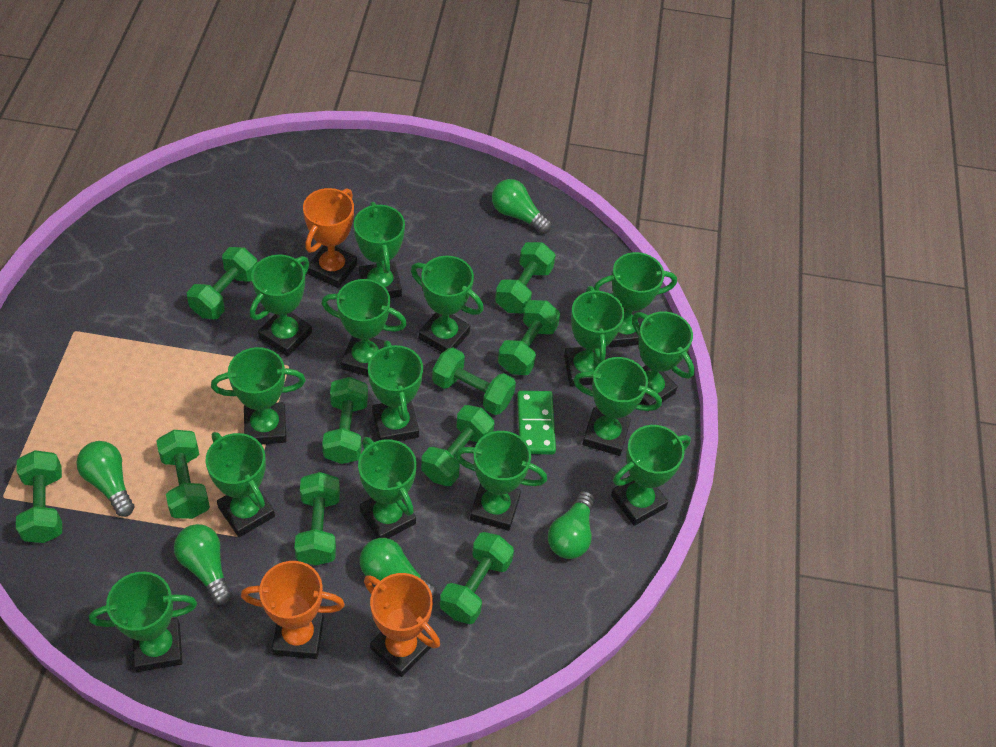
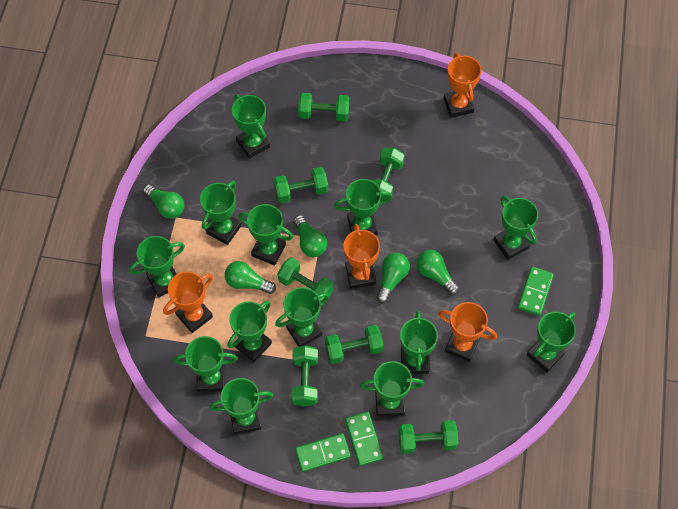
green domino: [517,391,556,454] = 1 -> [295,433,351,472] [345,411,383,466] [517,266,554,316] = 3
green dumbbell: [16,450,62,543] [157,430,210,519] [187,247,258,319] [294,472,340,566] [322,377,368,464] [421,405,494,486] [432,347,516,415] [440,532,514,624] [495,242,555,313] [498,300,560,375] = 10 -> [273,167,328,203] [278,257,334,301] [292,346,318,407] [298,93,349,122] [325,325,384,364] [371,148,405,201] [398,420,458,454] = 7
green trophy: [89,572,197,672] [205,432,275,537] [211,347,306,444] [250,254,312,356] [321,279,407,377] [354,202,405,298] [358,437,417,538] [368,340,423,441] [411,256,484,353] [455,431,547,531] [564,286,625,386] [573,357,662,456] [594,252,677,348] [611,425,691,526] [632,311,695,412] = 15 -> [129,236,185,297] [174,336,238,392] [200,181,242,245] [209,378,273,435] [227,301,272,362] [232,95,270,159] [238,204,293,266] [275,287,330,347] [334,179,392,235] [360,361,424,417] [400,311,438,374] [494,196,539,260] [526,312,576,372] = 13
orange trophy: [241,561,345,659] [303,188,357,288] [364,573,440,677] = 3 -> [163,272,213,333] [344,224,380,289] [438,302,497,362] [443,53,482,118] = 4

